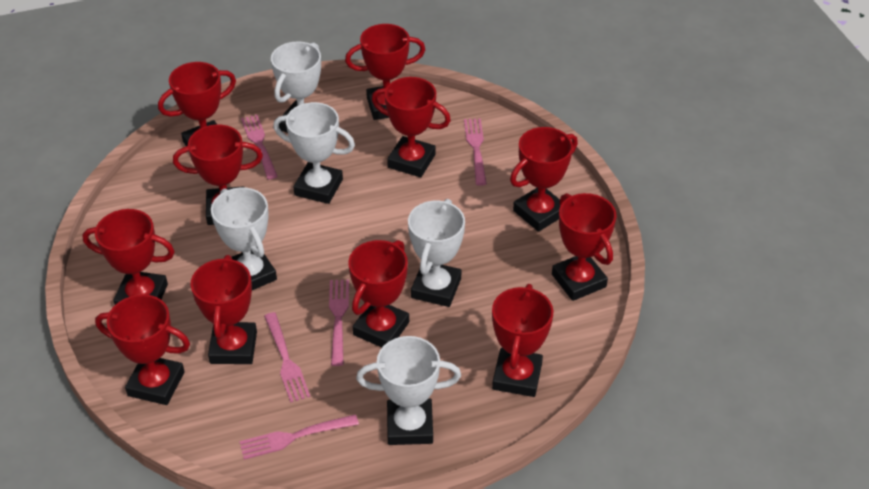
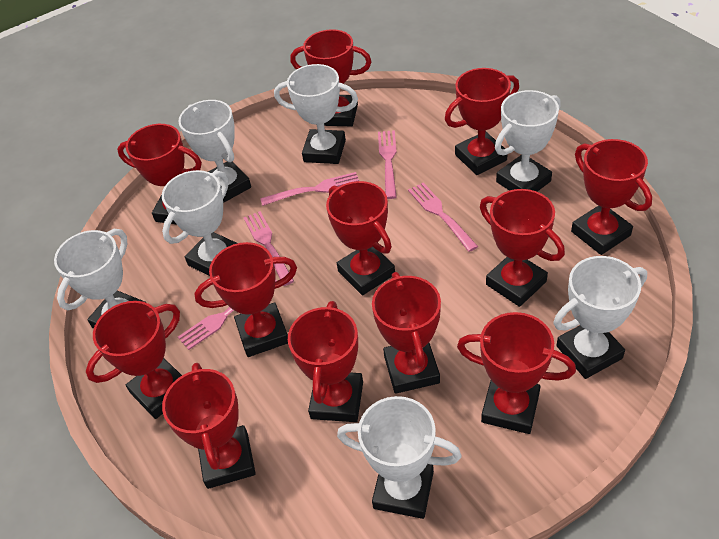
red trophy: [82,209,175,305] [95,294,190,405] [158,62,236,146] [173,125,263,225] [191,255,257,364] [345,24,425,120] [349,240,409,347] [372,77,451,177] [492,284,554,397] [510,127,578,232] [552,193,616,301] = 11 -> [86,301,182,419] [117,124,202,224] [162,363,256,489] [194,242,297,357] [288,301,363,422] [290,29,372,126] [326,181,395,295] [372,272,441,394] [445,68,519,175] [457,312,576,434] [480,189,565,307] [571,139,652,255] = 12
white trophy: [211,187,277,290] [271,41,321,133] [273,102,355,204] [356,336,461,445] [408,199,465,307] = 5 -> [54,229,146,329] [162,170,237,276] [178,100,251,203] [274,64,358,164] [337,396,462,519] [495,90,561,192] [553,256,647,379] = 7

